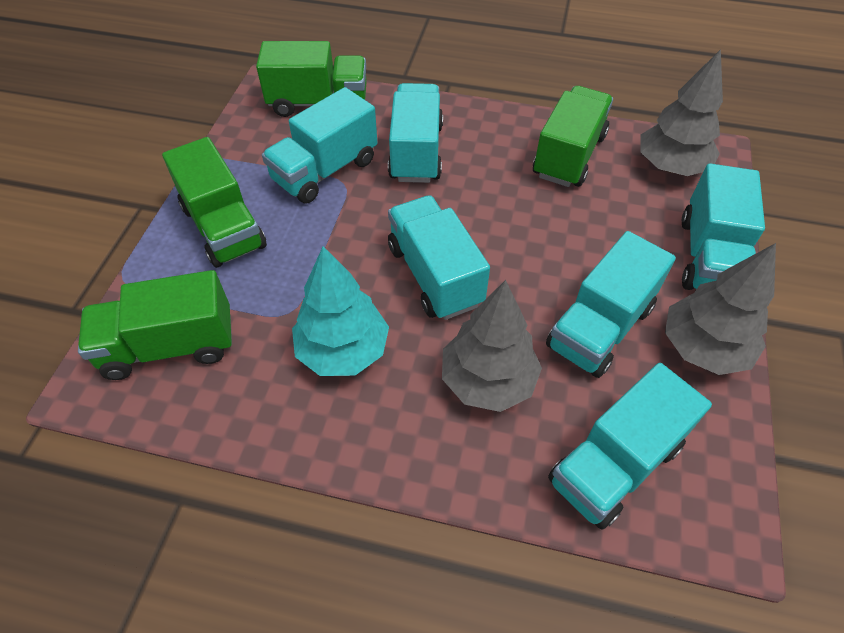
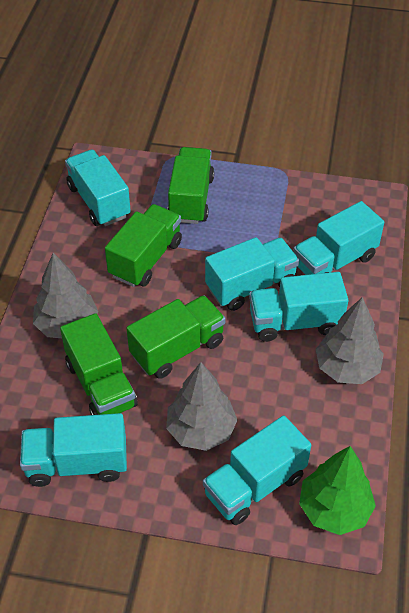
green tree: none = 0 -> [299,446,376,535] = 1
turquoise tree: [292,246,389,376] = 1 -> none = 0

